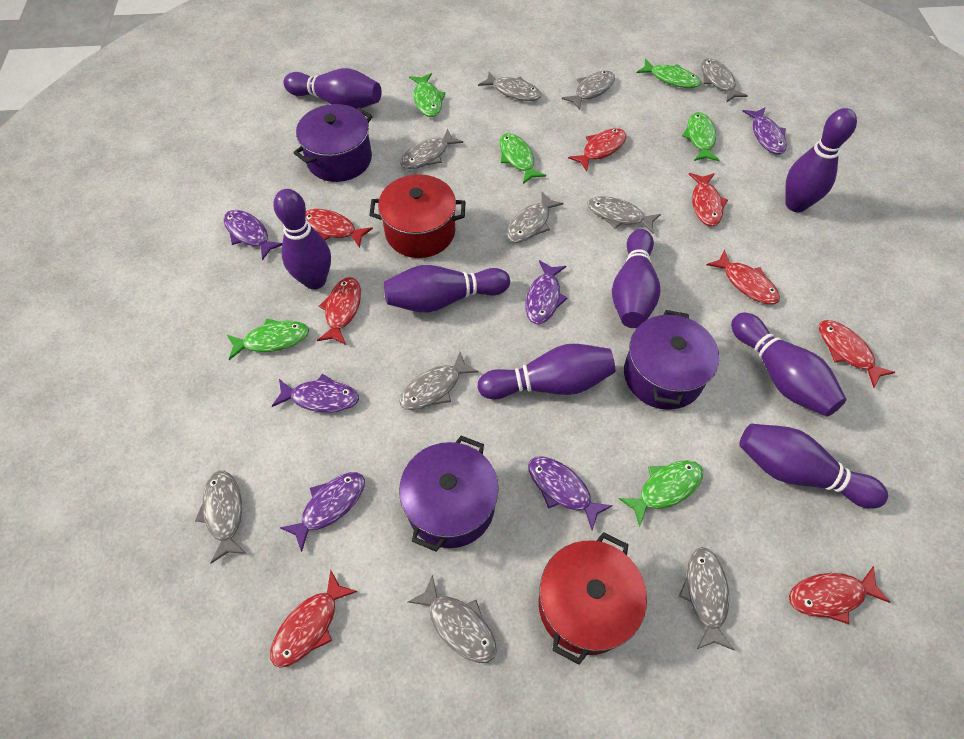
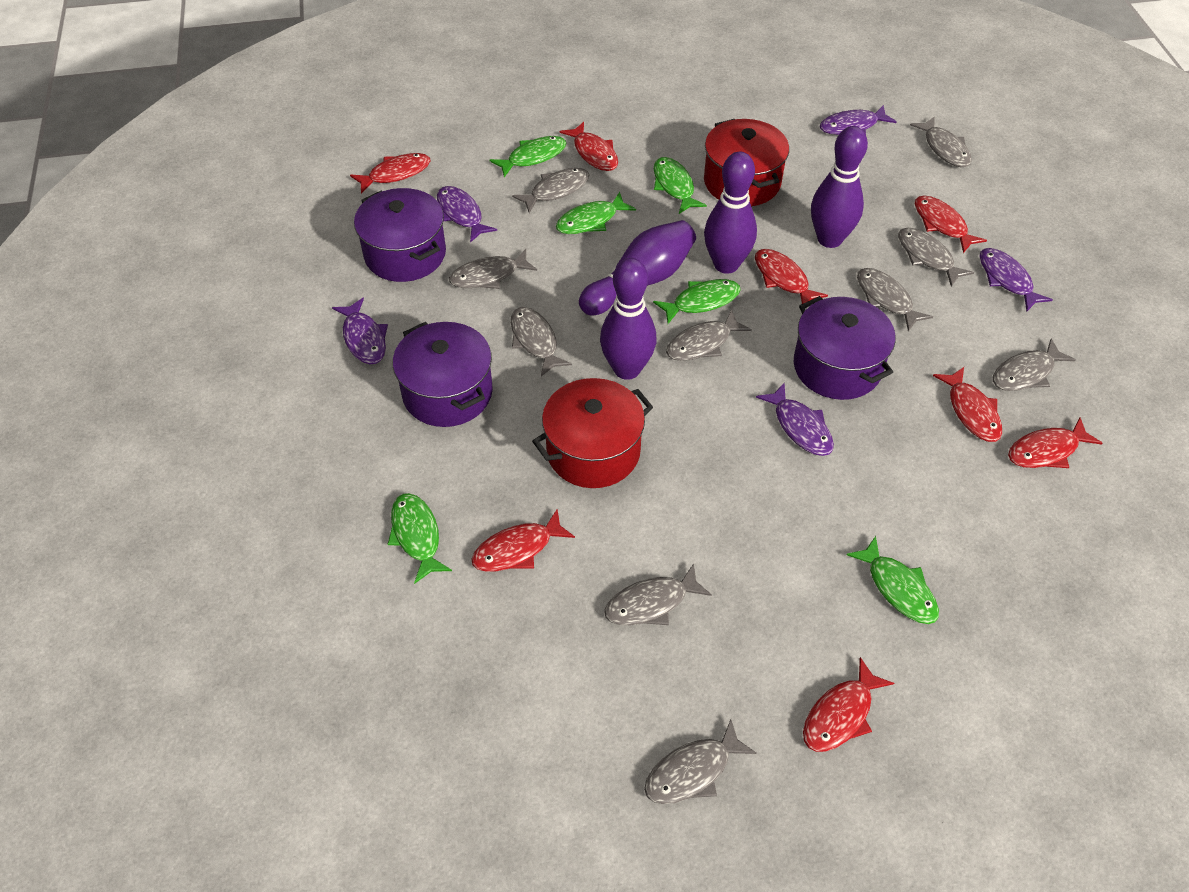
purple bowling pin: [273,189,331,290] [283,68,381,109] [384,265,510,313] [477,344,615,400] [612,229,660,328] [731,313,847,417] [739,423,888,509] [785,108,857,212] = 8 -> [579,220,696,315] [600,258,657,380] [704,152,757,274] [811,126,868,248] = 4
purple fish: [224,210,282,260] [272,374,359,412] [280,472,365,552] [525,260,567,324] [528,456,613,530] [742,107,787,155] = 6 -> [332,298,388,364] [437,186,497,243] [756,383,834,456] [820,105,897,135] [979,248,1053,311] = 5

